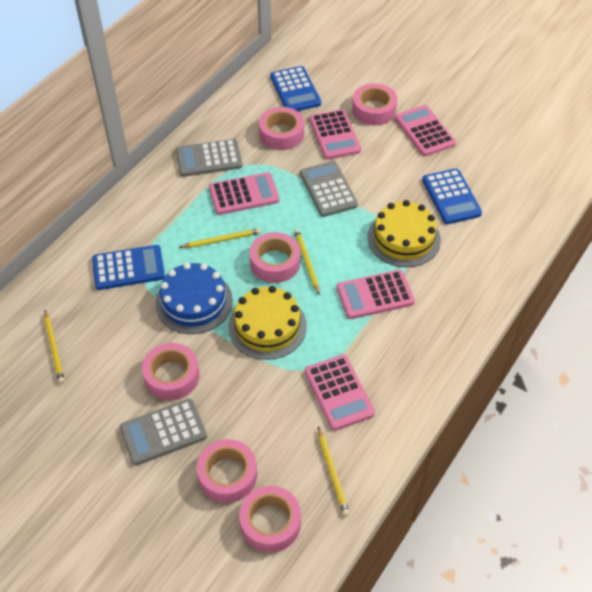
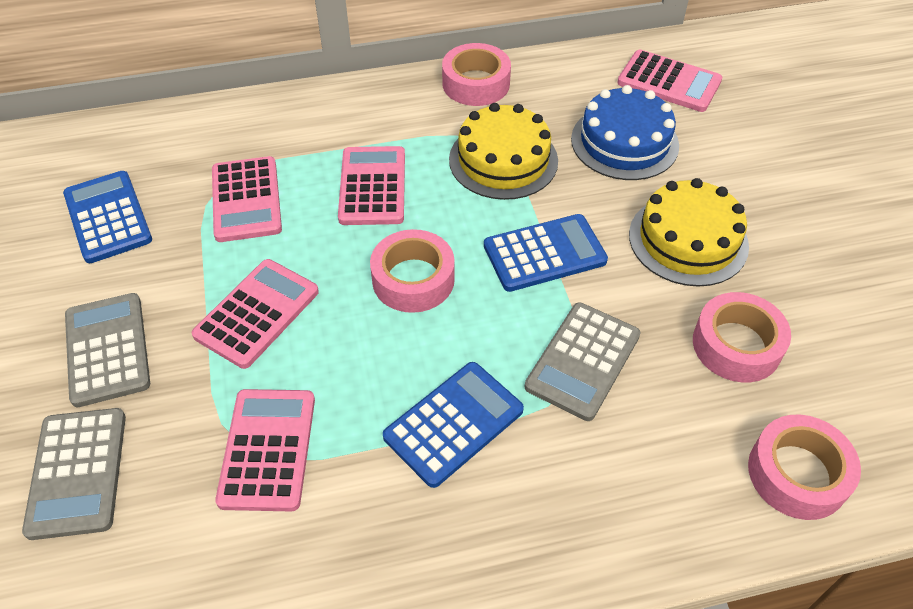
pink tape: [142,343,200,400] [197,439,257,503] [239,486,301,553] [250,232,300,283] [259,107,304,150] [352,83,397,125] = 6 -> [370,229,455,313] [442,43,511,106] [693,292,791,383] [748,415,861,520] = 4
yellow pencil: [44,310,65,384] [178,228,261,248] [294,229,320,294] [318,427,349,516] = 4 -> none = 0

